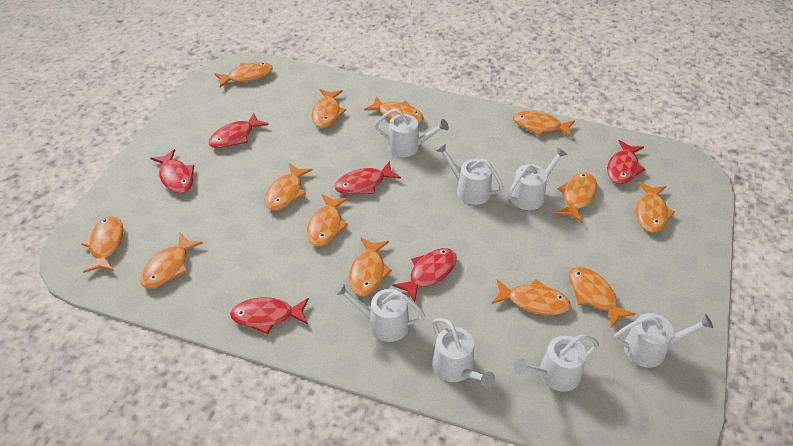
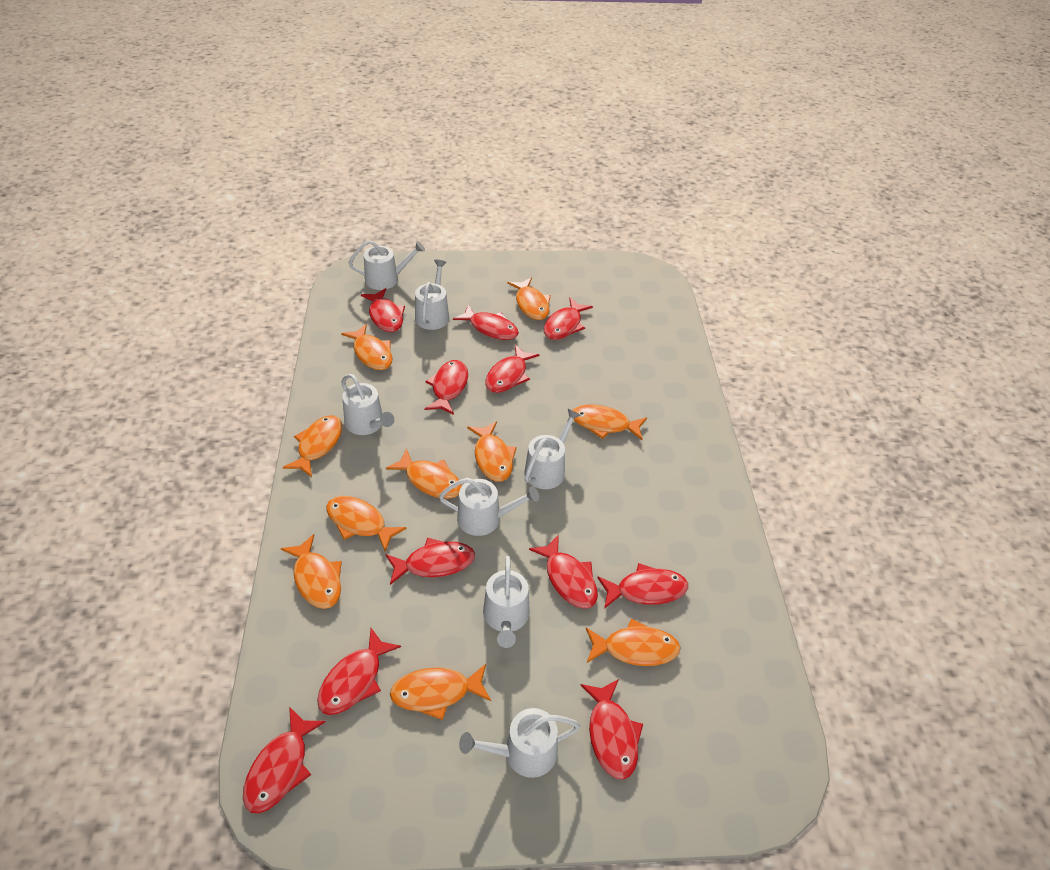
orange fish: [81,216,124,273] [140,233,203,289] [214,62,273,87] [265,163,313,211] [307,194,348,246] [312,89,346,128] [349,238,392,296] [364,96,424,124] [492,279,571,315] [513,111,575,137] [555,172,597,223] [569,266,635,328] [636,182,675,233] = 13 -> [281,534,342,609] [283,415,342,477] [326,496,407,552] [341,324,392,370] [386,449,462,499] [390,664,491,720] [467,421,517,482] [507,277,551,320] [572,405,647,440] [586,618,681,666] = 10
red fish: [150,149,194,193] [208,112,269,148] [230,297,309,335] [335,161,401,194] [393,248,457,302] [607,140,646,184] = 6 -> [243,707,326,814] [317,628,401,715] [361,288,405,332] [386,538,475,585] [425,360,468,415] [453,305,519,340] [485,345,539,393] [529,535,598,609] [544,298,593,340] [581,679,643,780] [597,563,688,609] = 11

